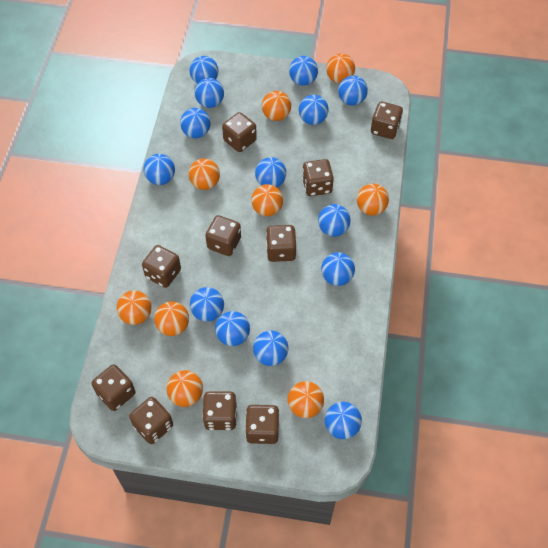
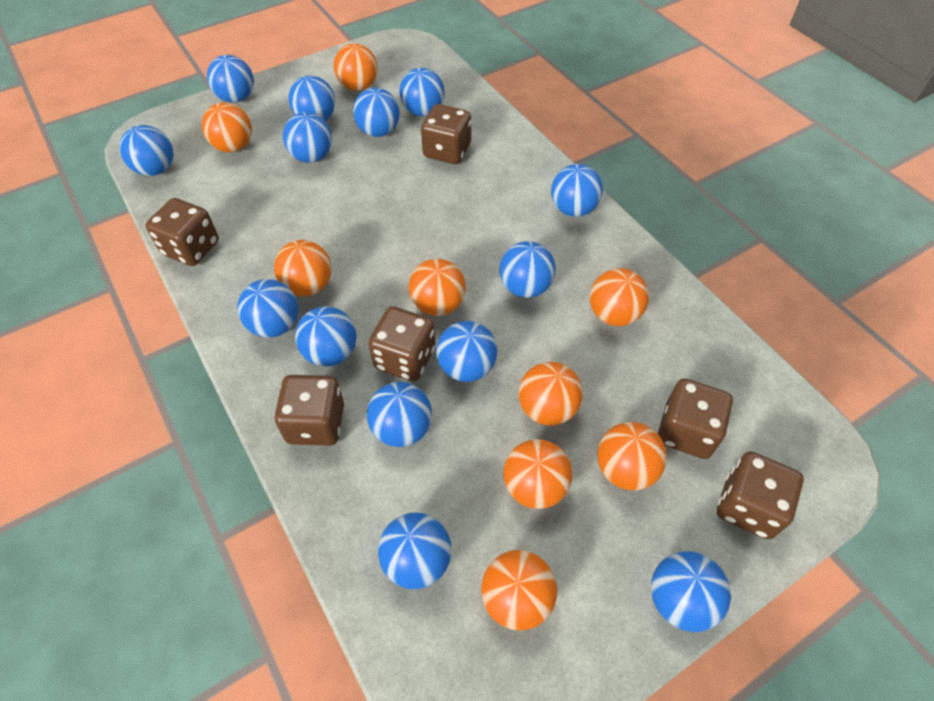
brown dice: [92,364,136,411] [129,397,173,444] [142,245,181,288] [202,391,237,430] [205,215,241,256] [222,112,257,152] [245,405,280,444] [266,225,296,262] [302,159,334,196] [371,101,403,139] = 10 -> [146,198,219,266] [274,375,344,446] [368,306,435,381] [421,104,471,164] [658,379,733,459] [717,452,804,539] = 6

